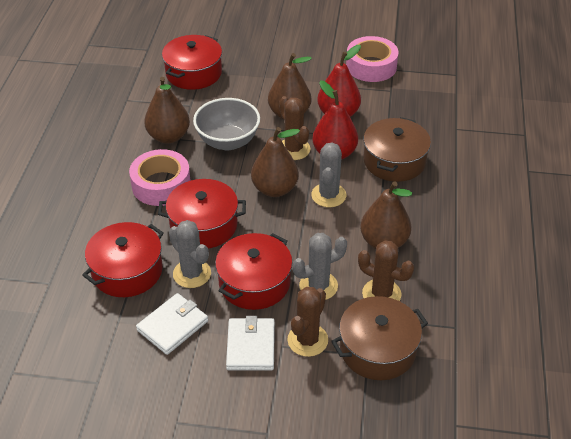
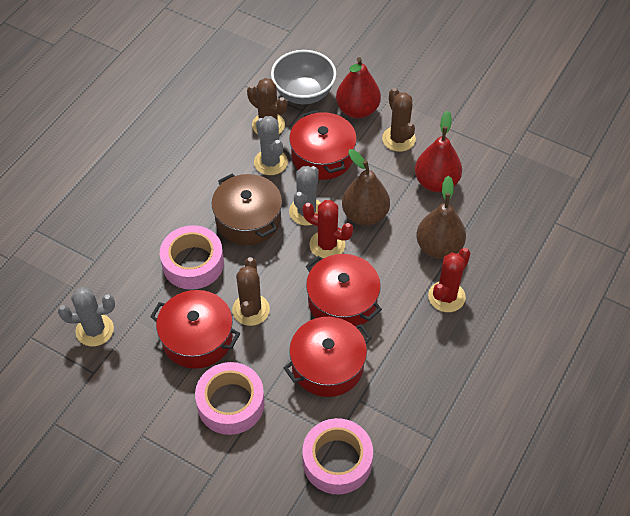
brown pear: [144,77,190,143] [251,127,300,197] [268,53,312,119] [360,181,412,249] = 4 -> [342,149,390,226] [416,176,466,259] = 2
brown pot: [331,296,428,380] [363,117,431,182] = 2 -> [212,173,282,245] = 1
pink tape: [129,149,191,206] [346,36,399,82] = 2 -> [160,225,224,290] [195,362,265,435] [302,418,373,494] = 3
red cactus: none = 0 -> [302,200,353,258] [428,248,470,312] = 2
white wallet: [136,293,208,355] [226,316,275,370] = 2 -> none = 0

